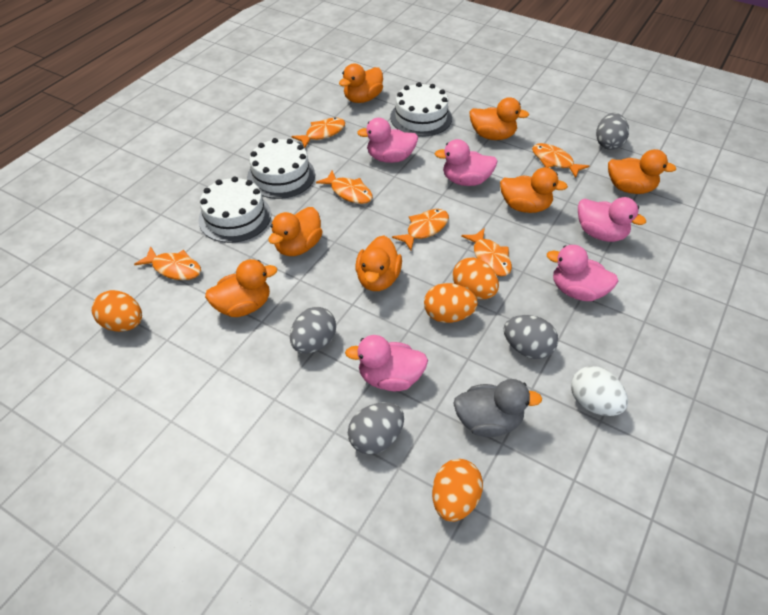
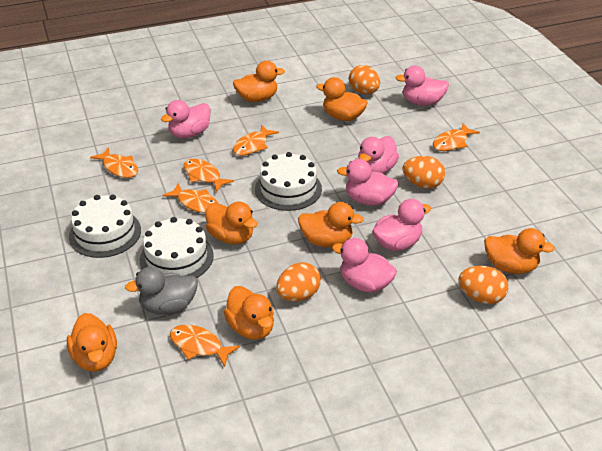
grey egg: [290,307,336,354] [348,402,404,455] [504,315,558,359] [596,113,629,150] = 4 -> none = 0
pink duck: [345,335,428,391] [357,118,418,163] [435,139,497,186] [547,245,619,301] [578,197,646,242] = 5 -> [161,100,210,138] [332,238,397,293] [337,159,399,205] [358,136,399,174] [372,199,431,251] [396,66,449,106] = 6
white egg: [571,366,628,416] = 1 -> none = 0

